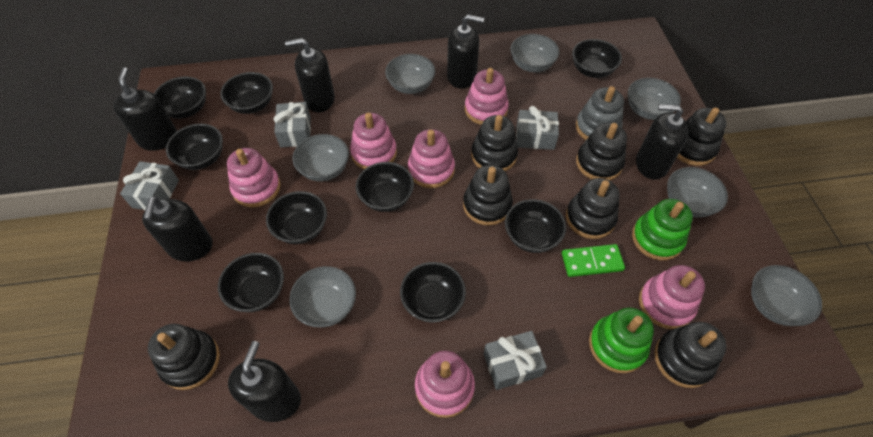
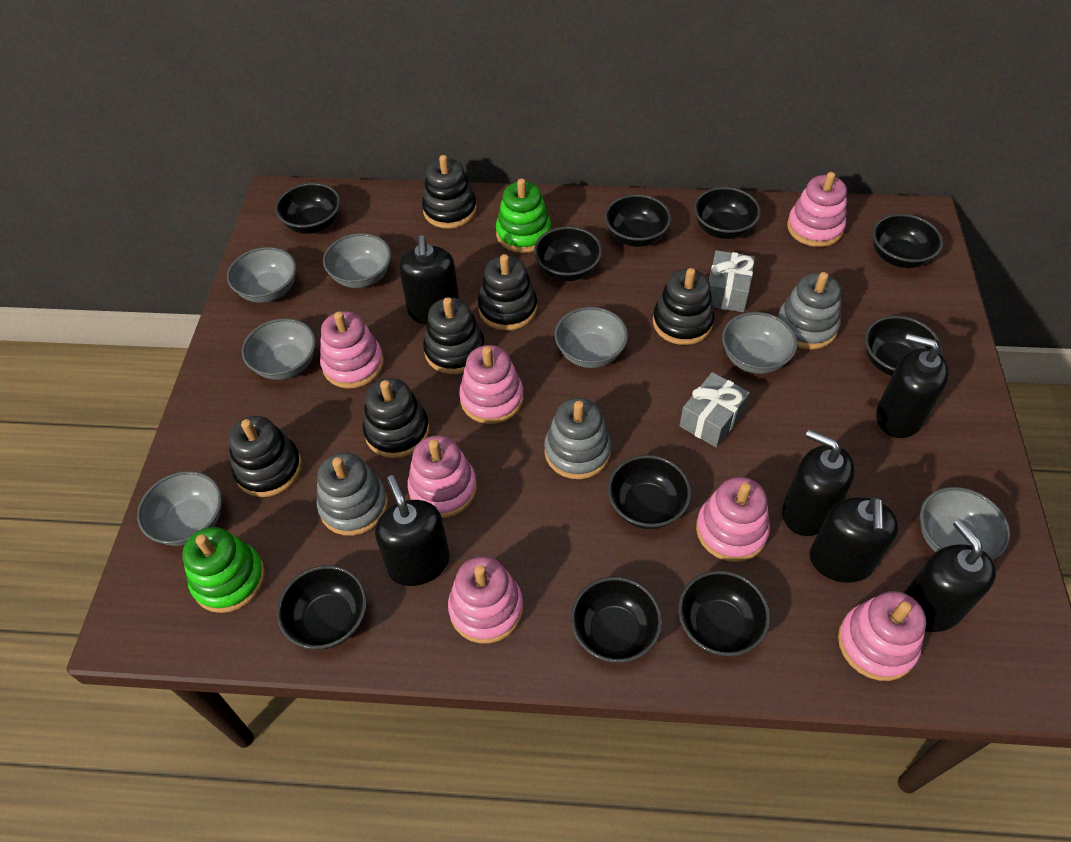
black bowl: [154,76,206,119] [166,124,223,170] [218,253,284,312] [220,72,273,114] [266,191,327,244] [356,162,414,212] [400,262,466,323] [505,199,566,253] [572,39,622,78] = 9 -> [275,183,340,234] [277,565,367,649] [534,226,602,281] [571,577,662,663] [605,194,671,247] [608,455,691,529] [678,570,770,656] [694,187,761,239] [865,316,942,376] [872,214,943,268] = 10
black stacking toy: [148,324,220,390] [463,165,513,225] [471,115,518,171] [566,178,619,239] [576,123,627,181] [654,322,727,388] [677,107,726,166] = 7 -> [228,416,302,497] [363,378,429,458] [422,155,477,229] [423,297,485,374] [478,254,537,331] [653,268,714,345] = 6
green domino: [562,244,625,277] = 1 -> none = 0
grey gift: [120,161,179,210] [274,102,311,148] [484,331,547,390] [516,106,559,150] = 4 -> [679,372,750,447] [709,250,755,312] = 2
grey stacking toy: [576,86,624,140] = 1 -> [317,453,388,536] [544,398,611,479] [778,272,841,350] = 3
pink stacking toy: [227,148,281,207] [350,112,397,169] [408,129,455,188] [415,351,475,418] [465,68,509,125] [639,265,705,329] = 6 -> [320,311,384,389] [408,435,477,518] [448,556,523,643] [459,345,524,424] [696,477,770,562] [787,172,847,247] [838,591,926,681] = 7

